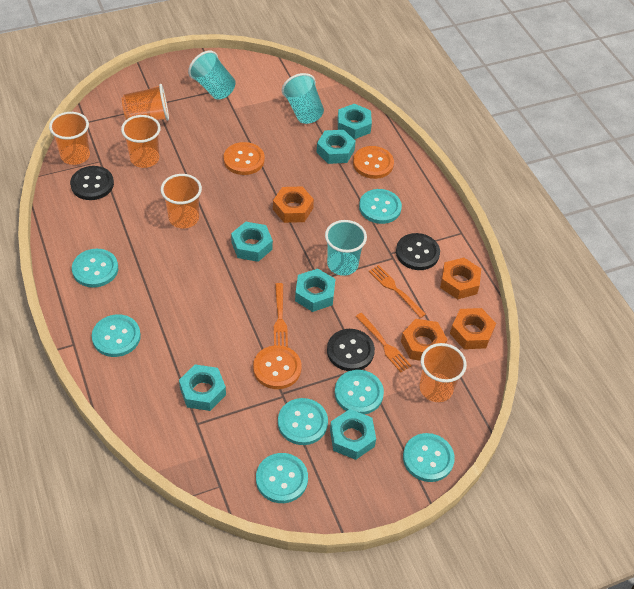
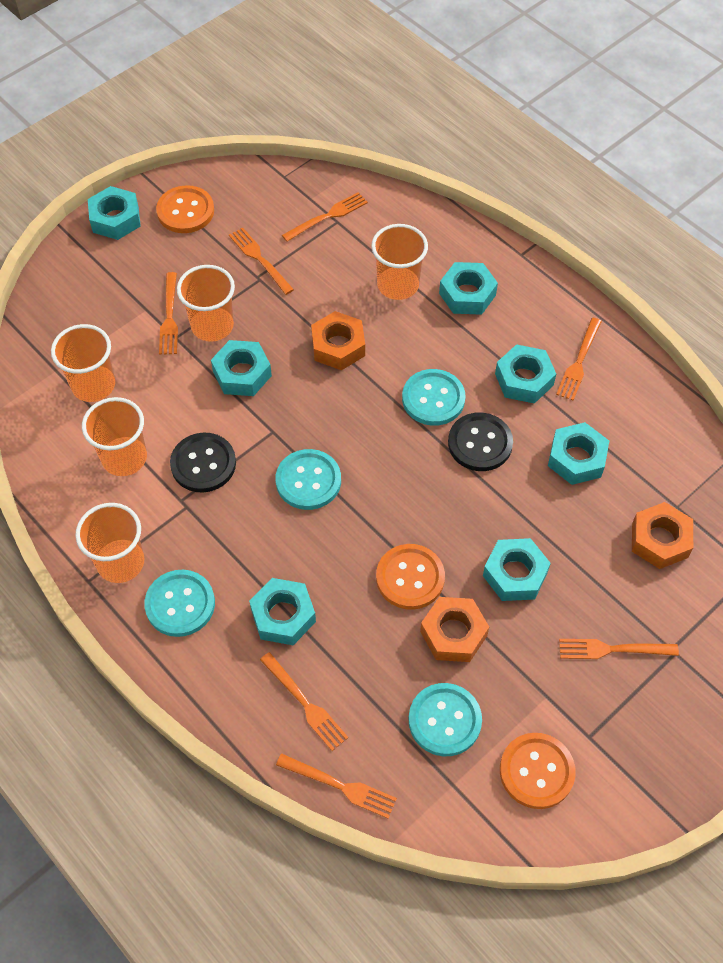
black button: [70,166,114,200] [327,329,375,371] [396,233,440,270] = 3 -> [170,433,236,492] [448,412,513,471] = 2
orange fork: [274,283,288,347] [356,313,412,373] [369,265,426,318] = 3 -> [159,272,178,355] [229,227,294,295] [260,652,348,751] [276,753,397,819] [282,192,368,242] [556,318,602,401] [559,639,679,659] = 7
orange nut: [273,187,314,223] [401,319,448,361] [440,258,481,299] [450,308,496,349] = 4 -> [311,311,365,370] [420,597,489,662] [632,502,693,569] = 3
turquoise button: [72,249,118,288] [92,314,141,357] [256,453,308,503] [278,398,328,445] [335,370,384,415] [359,189,402,224] [403,433,455,482] = 7 -> [144,570,215,637] [276,449,341,510] [402,369,466,426] [409,683,482,756] = 4
turquoise cup: [188,51,236,99] [282,73,324,124] [325,220,367,276] = 3 -> none = 0
turquoise nut: [179,364,226,411] [231,222,273,262] [295,269,335,312] [317,130,356,164] [330,409,376,460] [338,104,372,139] = 6 -> [88,186,141,240] [211,340,272,396] [249,578,316,645] [439,262,498,315] [483,538,551,601] [495,344,556,404] [548,422,609,485] = 7

